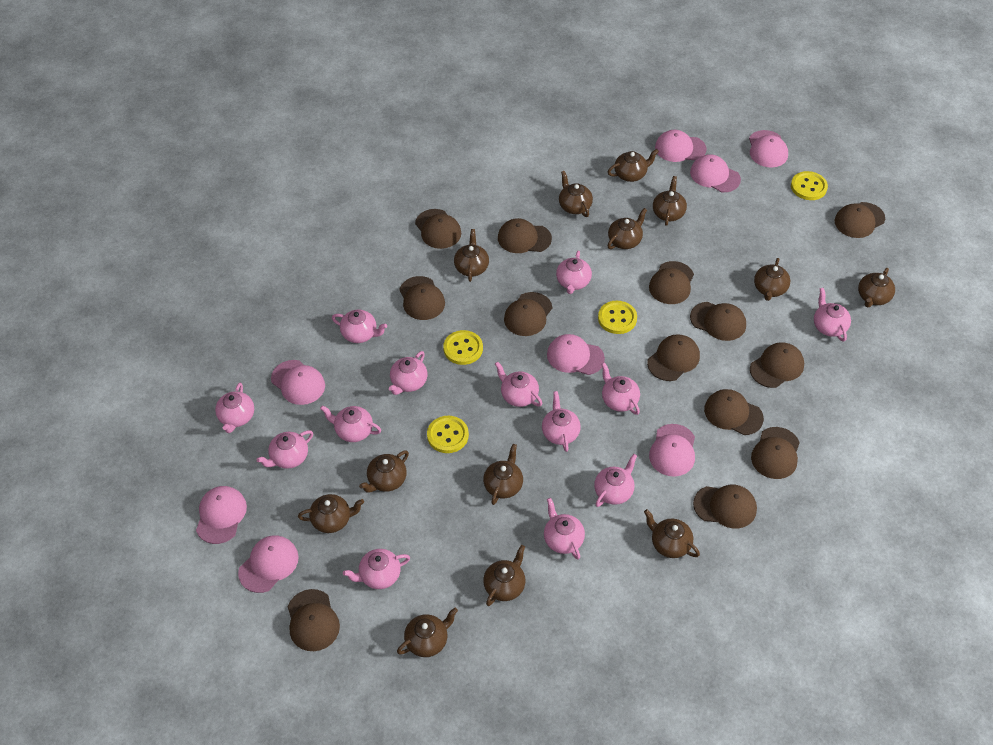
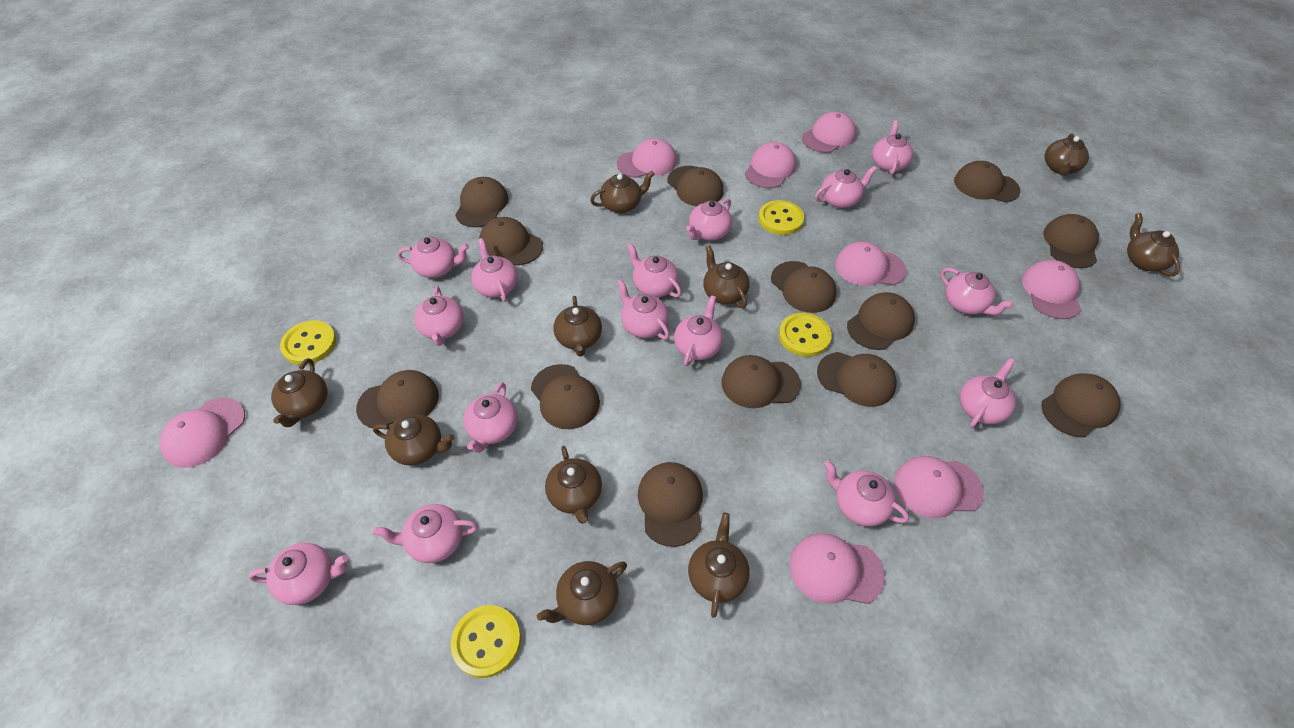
brown teapot: [298,494,364,533] [359,450,409,493] [397,608,458,657] [454,229,489,282] [483,444,523,505] [483,545,525,606] [559,171,593,217] [607,208,647,249] [608,149,659,182] [644,509,700,558] [653,176,687,226] [754,258,790,301] [858,268,895,307] = 13 -> [271,358,328,427] [373,414,454,466] [537,561,627,625] [545,446,602,524] [553,296,602,357] [590,171,654,213] [688,513,750,618] [703,245,750,308] [1045,133,1089,176] [1127,213,1180,277] = 10
pink teapot: [215,383,254,433] [256,430,313,469] [320,405,381,442] [332,310,387,343] [343,549,410,589] [389,351,427,395] [495,362,542,407] [542,391,581,452] [544,498,585,560] [556,251,592,294] [594,454,637,507] [601,362,640,415] [814,288,851,342] = 13 -> [249,543,348,605] [373,504,478,563] [398,237,469,278] [414,286,464,346] [463,382,518,453] [471,238,518,302] [617,279,670,340] [627,243,682,298] [674,295,723,366] [686,199,732,241] [815,166,877,208] [824,460,909,527] [872,120,913,175] [941,268,1014,315] [959,358,1016,428] = 15

